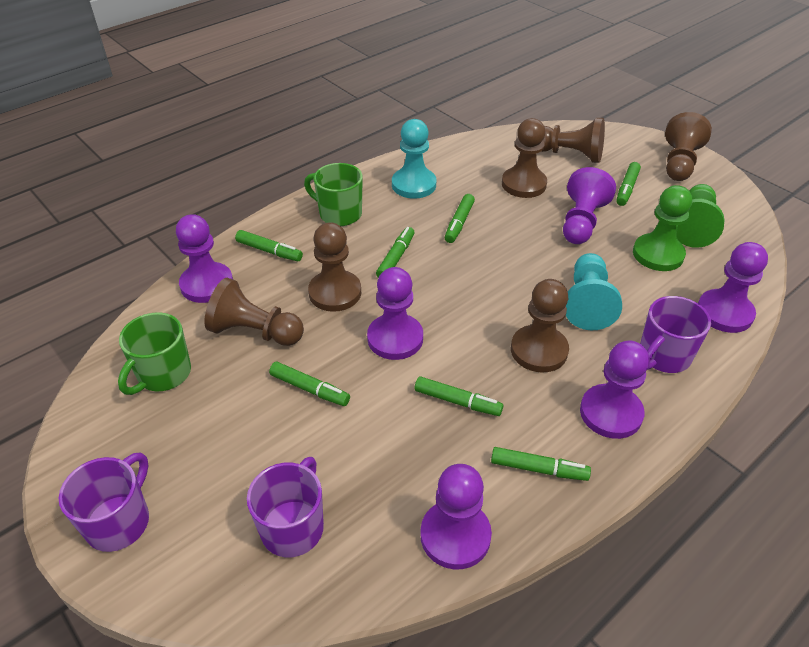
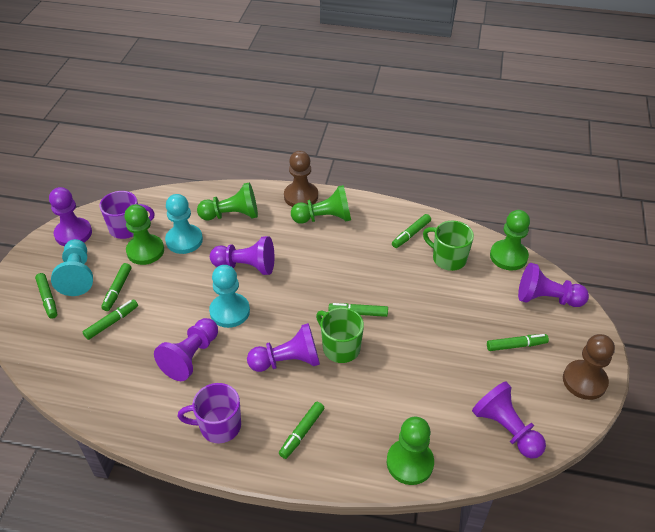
brown pawn: [204,278,304,346] [308,222,361,312] [502,118,547,198] [511,279,569,373] [541,118,605,163] [665,112,712,181] = 6 -> [284,151,318,207] [563,334,615,400] = 2
green pawn: [633,185,692,271] [677,184,724,248] = 2 -> [124,204,164,265] [197,182,258,220] [291,185,351,224] [387,417,434,485] [490,210,530,270] = 5
purple mug: [58,452,149,552] [247,457,324,557] [640,296,711,373] = 3 -> [100,191,155,239] [177,383,241,443] = 2
turquoise pawn: [392,119,436,199] [566,253,622,330] = 2 -> [51,239,93,296] [165,194,203,254] [209,265,250,328] = 3

